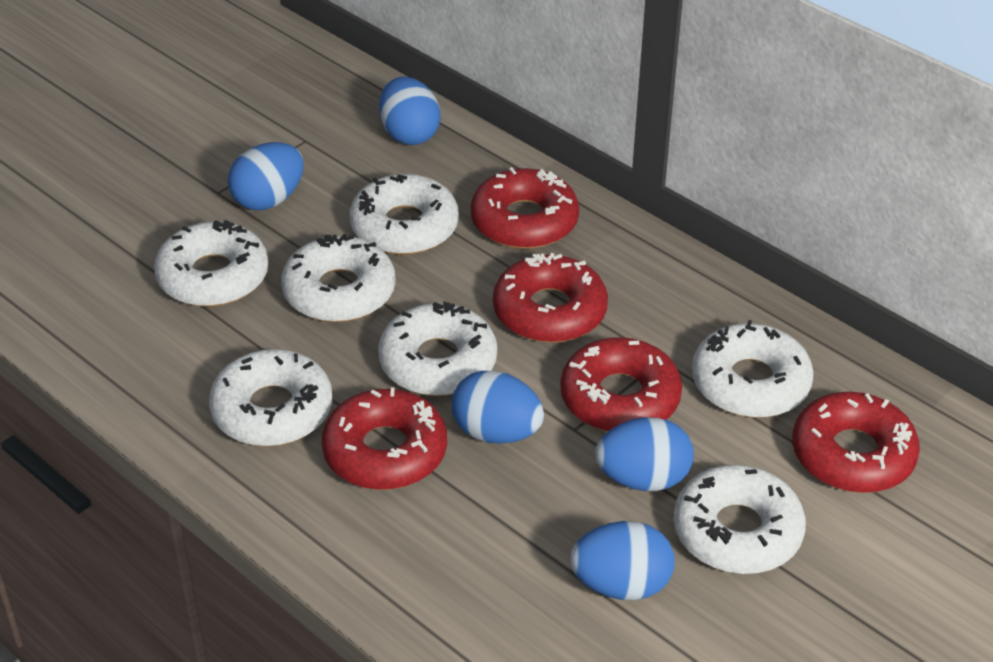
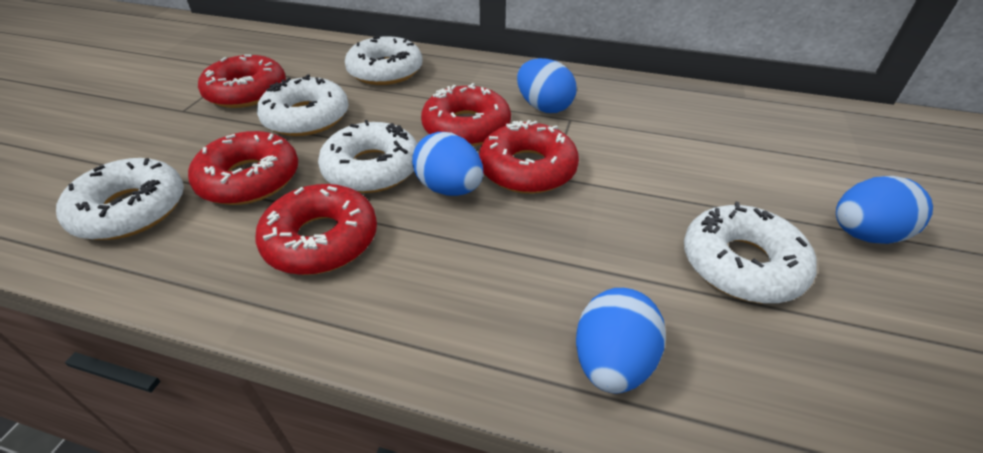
blue egg: [228,142,304,210] [379,77,441,145] [452,371,544,444] [570,521,675,600] [595,417,694,491] = 5 -> [412,132,483,196] [517,58,577,113] [576,288,666,394] [836,176,933,244] = 4
white donut: [154,220,269,307] [209,349,333,446] [281,234,396,322] [350,174,459,255] [378,301,497,396] [673,465,806,574] [692,320,814,418] = 7 -> [56,158,184,240] [257,74,348,136] [318,120,417,193] [345,36,423,85] [684,202,817,303] = 5

